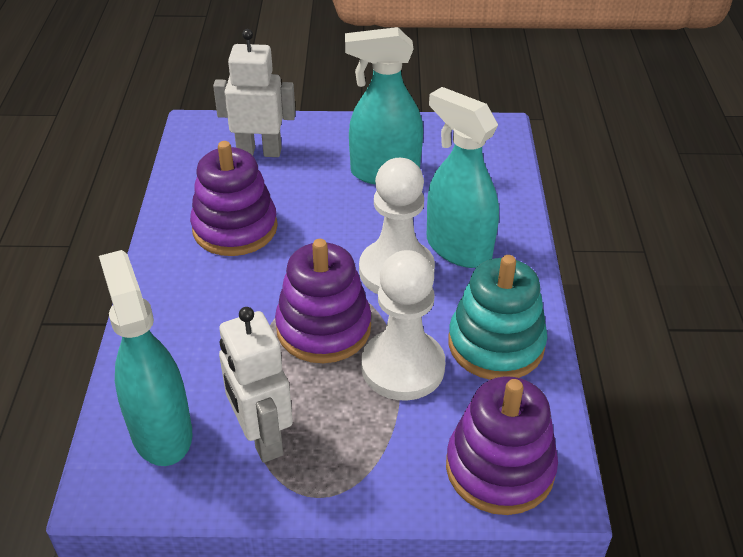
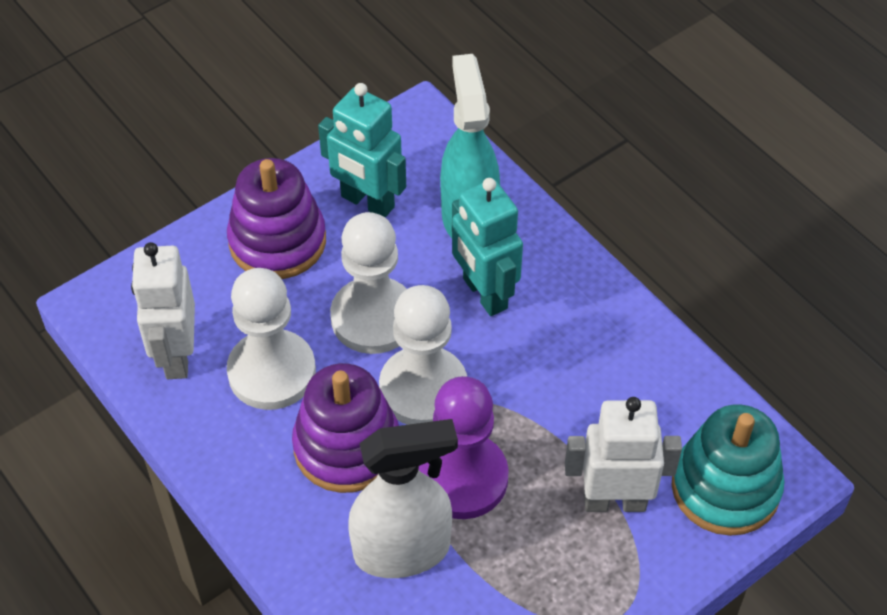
purple pawn: none = 0 -> [418,376,509,519] = 1
purple stacking toy: [190,141,278,256] [275,239,371,363] [446,376,558,515] = 3 -> [227,158,326,279] [292,363,399,493] = 2
turquoise robot: none = 0 -> [318,83,406,218] [452,178,523,316] = 2
turquoise spray bottle: [99,250,192,466] [345,27,423,185] [427,87,499,268] = 3 -> [440,54,500,238] = 1
white pawn: [359,158,435,294] [361,250,445,401] = 2 -> [227,268,316,410] [330,212,407,354] [379,285,467,425] = 3
white spray bottle: none = 0 -> [348,419,458,578] = 1

